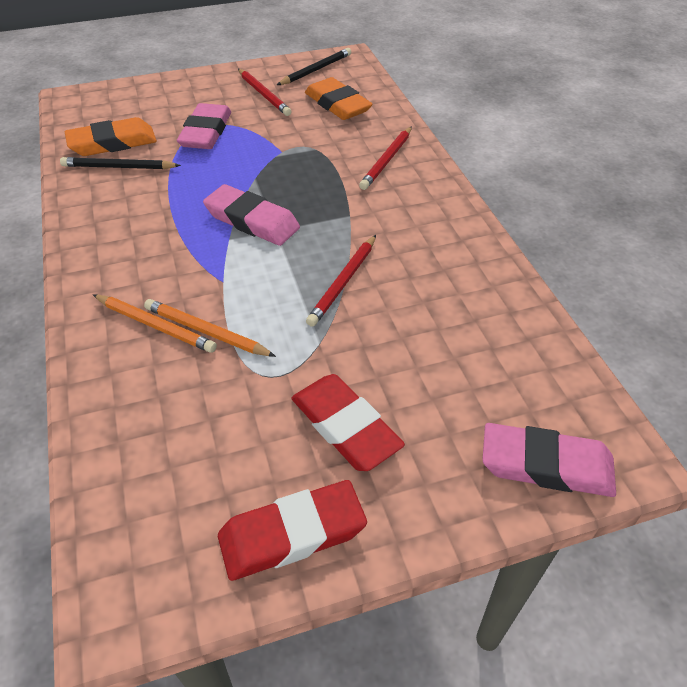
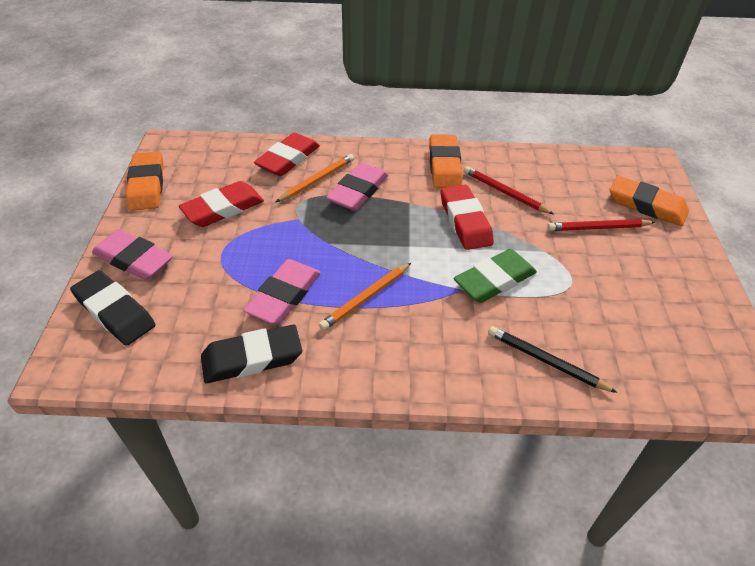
black eraser: none = 0 -> [70,270,156,346] [201,325,302,383] = 2
black pencil: [60,157,181,169] [277,48,351,85] = 2 -> [488,326,617,393] = 1
green eraser: none = 0 -> [454,249,537,303] = 1
orange eraser: [65,117,157,156] [305,77,372,120] = 2 -> [126,152,164,211] [429,134,462,188] [610,176,689,226] = 3
red eraser: [218,480,367,581] [291,374,405,471] = 2 -> [179,181,264,227] [254,133,320,176] [441,185,494,250] = 3
red pencil: [238,69,292,116] [306,235,376,327] [359,126,412,190] = 3 -> [464,166,554,214] [547,219,656,231] = 2

